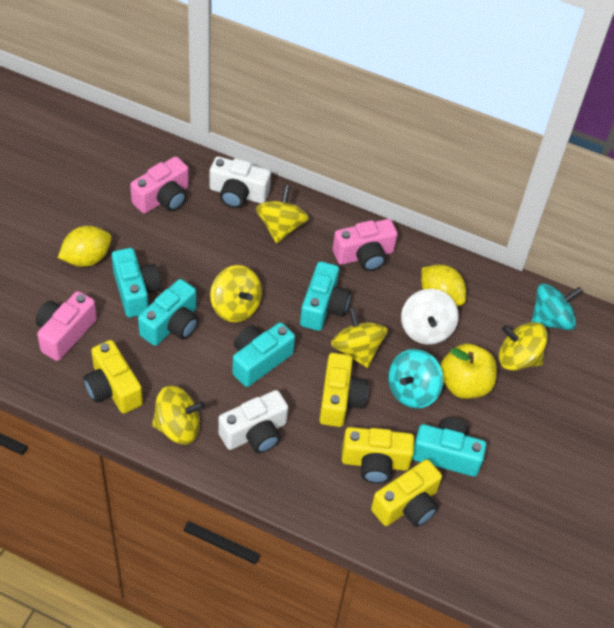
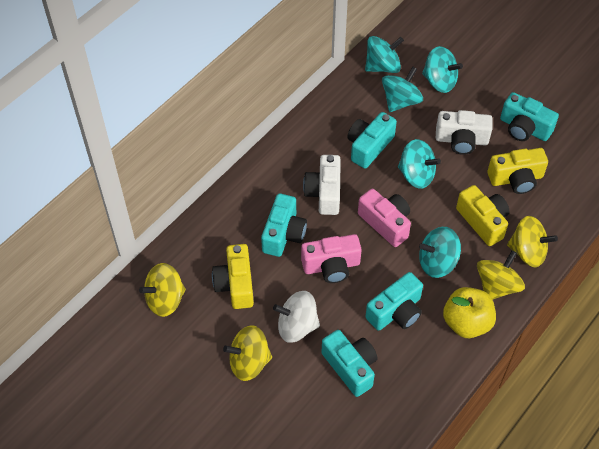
pink camera: [36,291,97,361] [130,156,189,214] [333,219,398,271] = 3 -> [301,234,362,283] [358,189,411,247] = 2
turquoise spinning top: [388,349,443,409] [531,283,583,330] = 2 -> [365,36,404,73] [382,67,423,112] [398,139,441,189] [419,227,461,278] [422,46,463,93] = 5
yellow camera: [83,340,143,414] [319,353,368,427] [342,427,414,484] [371,459,442,527] = 4 -> [212,244,254,309] [456,185,509,246] [487,148,548,194] = 3
yellow lemon: [58,226,112,267] [421,265,466,306] = 2 -> none = 0
yellow spinning top: [152,385,205,445] [210,265,262,322] [256,185,309,243] [331,307,388,368] [499,322,548,370] = 5 -> [139,263,186,317] [223,325,272,381] [477,251,525,300] [507,216,558,267] = 4

